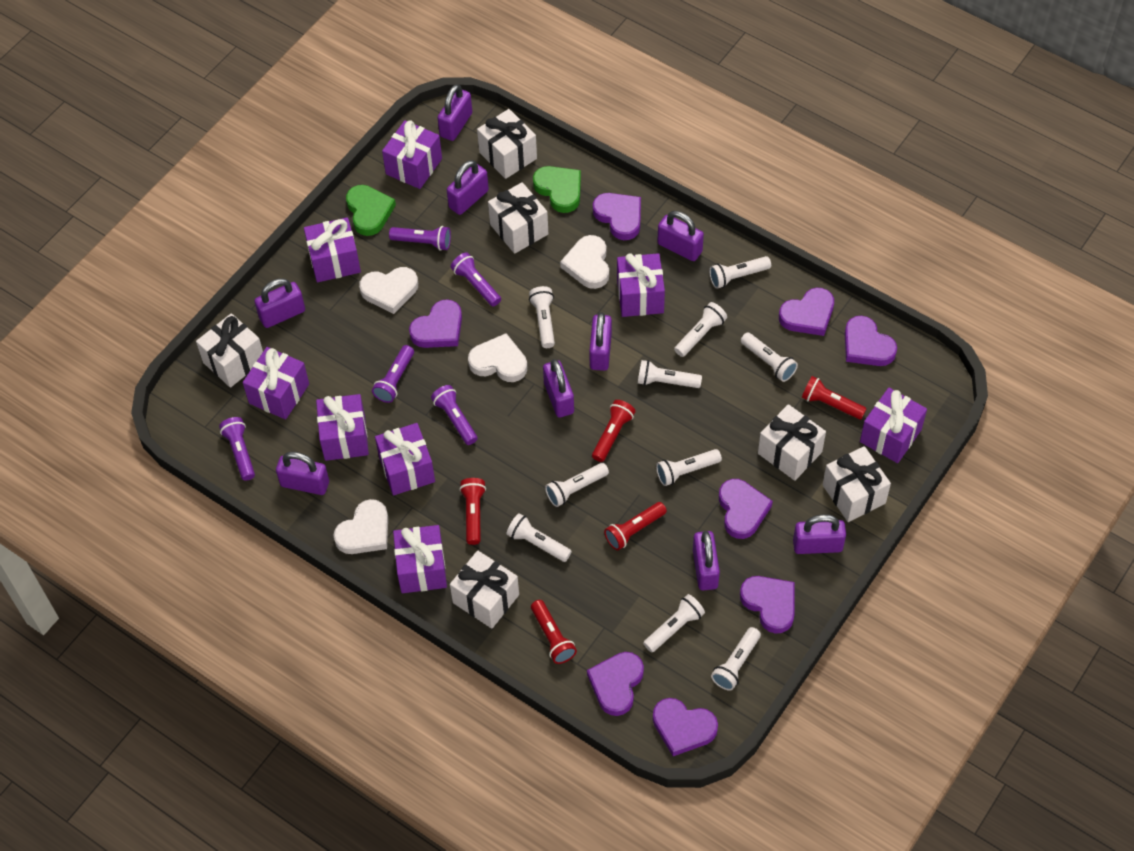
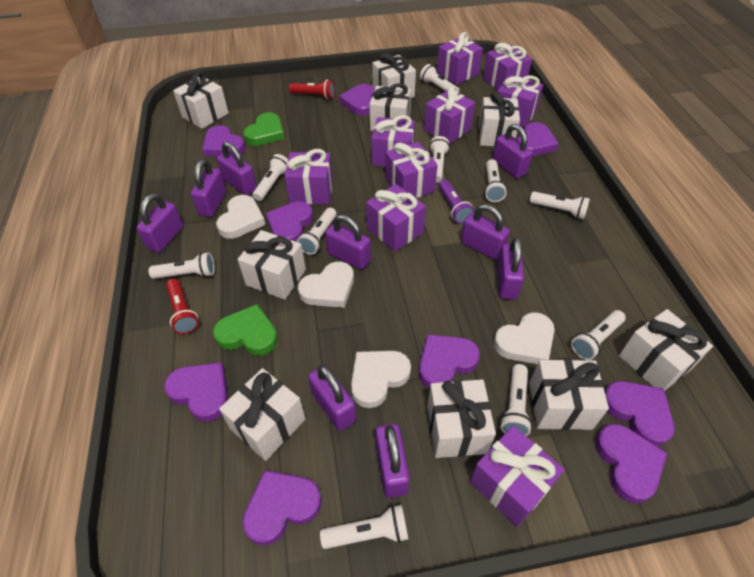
purple flashlight: [219,417,255,481] [372,345,414,403] [389,226,451,251] [431,385,478,445] [451,252,501,307] = 5 -> [438,179,474,224] = 1
purple gift: [243,347,309,419] [304,217,361,282] [316,394,369,461] [375,423,435,495] [382,120,442,189] [393,525,447,593] [617,253,665,317] [860,388,927,463] = 8 -> [285,149,333,204] [366,184,426,252] [371,115,415,167] [385,142,438,198] [424,86,475,144] [437,32,483,85] [470,426,565,527] [483,43,532,90] [498,75,543,127] = 9
purple heart: [409,299,462,348] [587,652,644,716] [593,193,641,240] [653,698,718,756] [719,479,773,539] [740,576,795,634] [779,288,834,336] [845,316,897,366] = 8 -> [164,362,228,422] [202,125,245,157] [242,470,322,545] [266,201,313,242] [340,84,375,116] [419,334,480,388] [517,122,559,156] [595,424,667,503] [605,381,675,446] = 9
red flashlight: [459,478,486,545] [531,600,577,664] [592,400,636,462] [604,502,667,550] [802,376,867,419] = 5 -> [166,279,199,334] [289,80,335,99] = 2
white gift: [196,313,263,388] [450,550,519,629] [477,109,537,179] [488,182,548,254] [758,404,826,481] [823,446,891,522] = 6 -> [173,72,228,129] [219,368,305,461] [238,230,306,300] [370,83,411,131] [372,53,416,98] [427,379,496,458] [479,92,520,147] [529,359,609,430] [619,309,713,391] = 9

